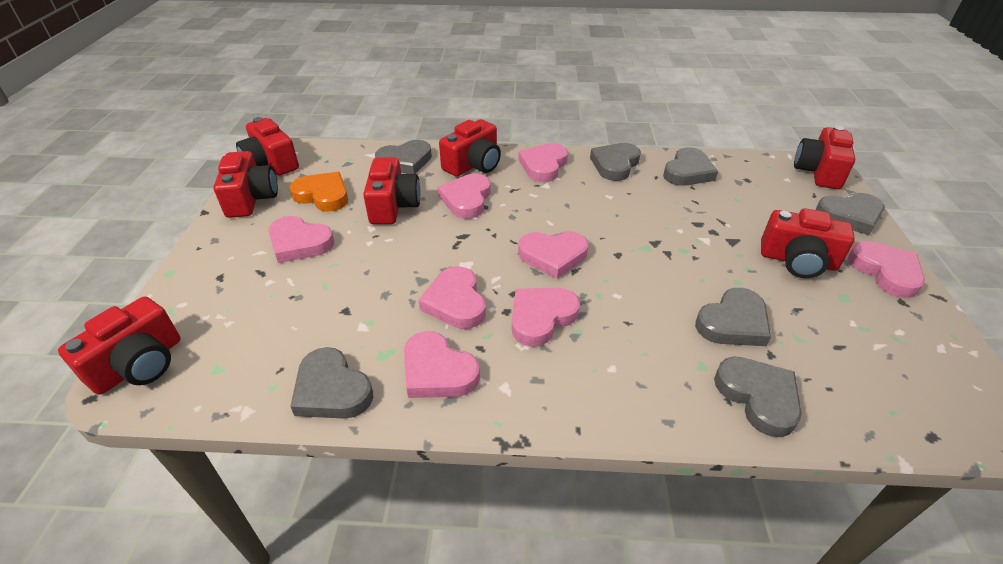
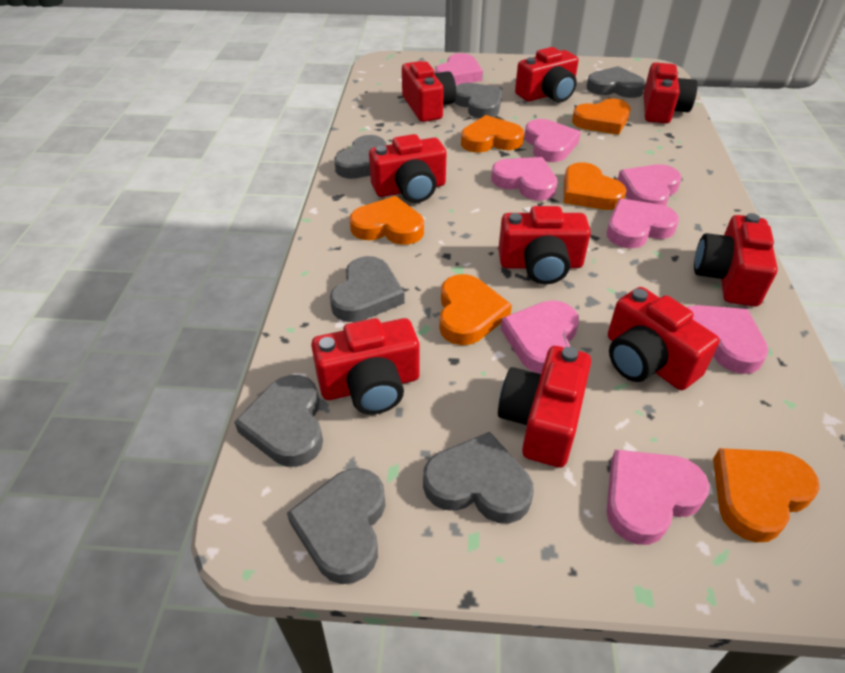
orange heart: [289,172,348,212] = 1 -> [349,196,424,245] [439,274,512,345] [461,115,524,152] [564,162,627,210] [572,98,631,135] [713,448,820,542] = 6
red camera: [58,296,181,395] [213,151,278,218] [236,117,299,175] [363,157,421,224] [439,119,501,177] [761,208,855,278] [794,126,855,189] = 7 -> [311,318,420,414] [369,134,446,203] [402,61,456,122] [498,206,591,284] [498,346,591,468] [515,47,579,103] [608,287,720,390] [644,62,698,124] [694,213,778,307] = 9

